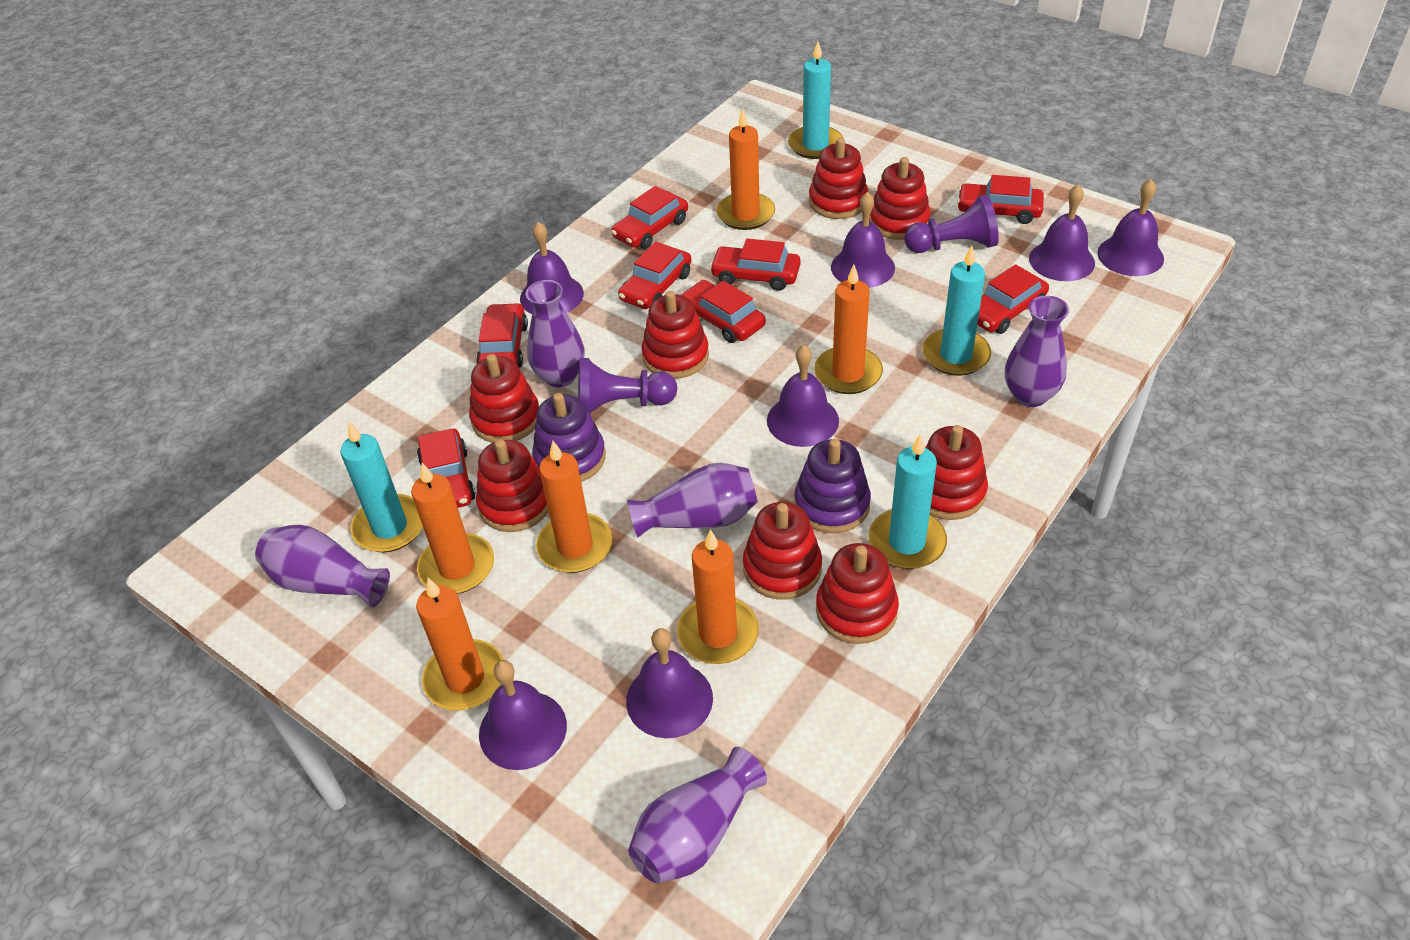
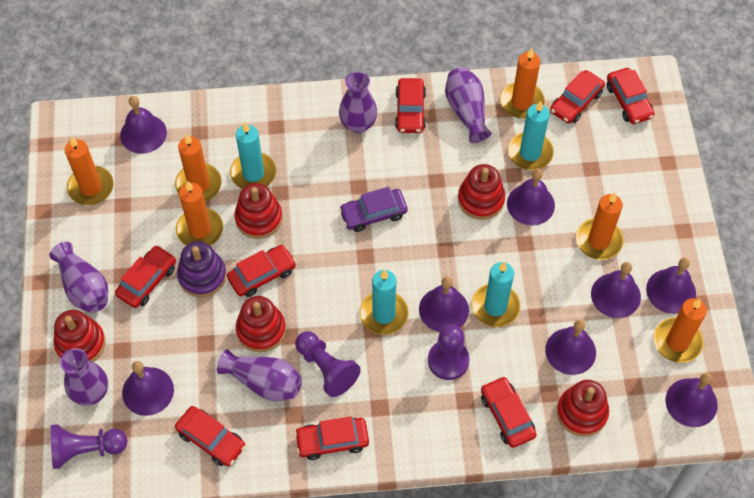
purple bell: [479,660,567,770] [520,222,584,314] [626,628,713,738] [767,345,839,447] [831,192,895,288] [1029,184,1095,281] [1097,179,1164,276] = 7 -> [120,96,167,154] [122,361,174,416] [419,277,469,332] [507,168,555,225] [545,320,596,375] [591,262,641,318] [646,258,696,314] [665,373,718,427] = 8
purple car: none = 0 -> [339,187,408,232] = 1
purple pawn: [578,358,677,414] [904,194,999,253] = 2 -> [51,424,128,469] [295,331,361,397] [428,325,470,380] = 3
purple stacking toy: [532,393,606,482] [794,439,871,533] = 2 -> [177,241,227,298] = 1
red stacking toy: [469,354,539,443] [476,439,549,532] [641,291,709,379] [743,502,822,600] [809,138,868,219] [816,543,899,644] [869,157,931,240] [925,425,988,520] = 8 -> [54,310,105,362] [235,183,283,239] [236,296,286,352] [458,164,505,220] [557,380,609,437] = 5

